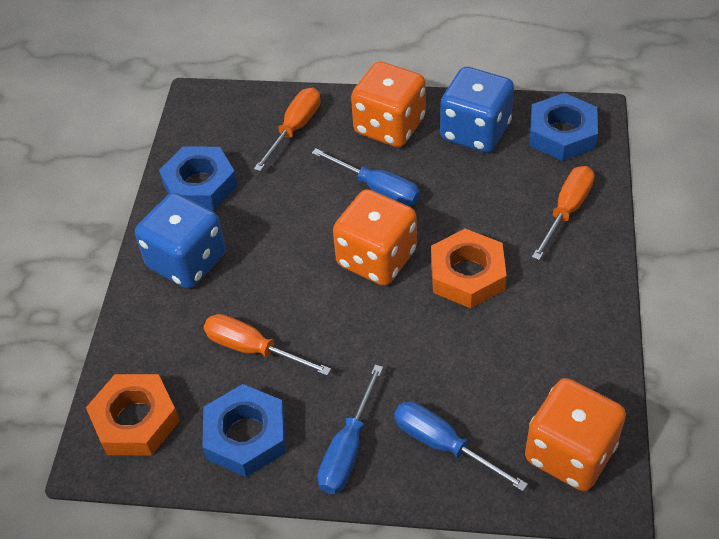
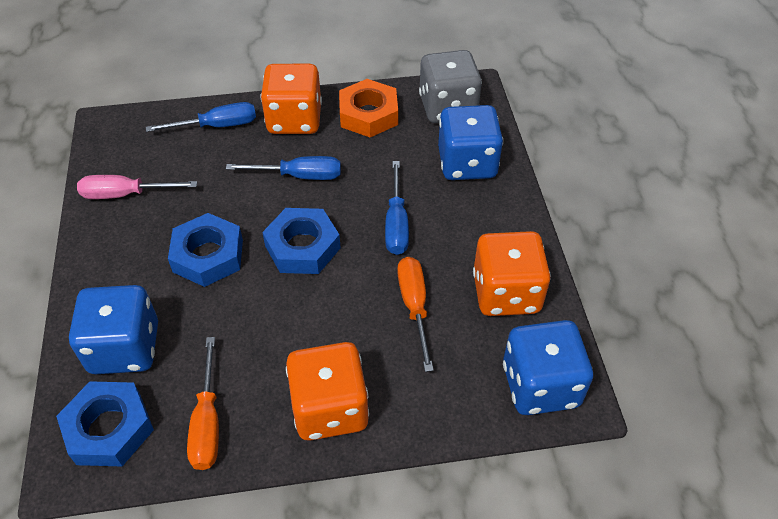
blue dice: [135,193,226,289] [440,67,514,153] = 2 -> [69,285,158,374] [438,105,503,180] [503,320,593,415] = 3
grey dice: none = 0 -> [419,50,482,123] = 1
orange nut: [86,374,180,456] [431,229,507,308] = 2 -> [339,79,398,137] = 1
orange screwdriver: [204,314,331,376] [254,87,320,171] [532,166,594,260] = 3 -> [187,337,219,470] [397,257,434,372] = 2
pink screwdriver: none = 0 -> [77,175,197,199] = 1

